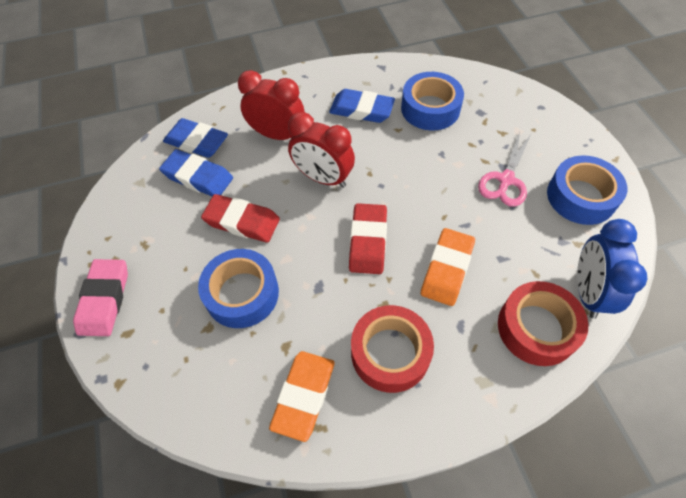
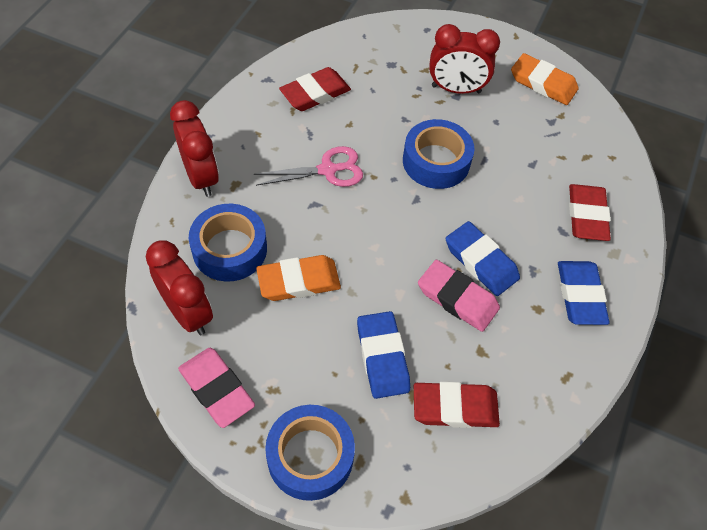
blue clock: [577,219,648,319] = 1 -> none = 0
pink eraser: [73,259,128,336] = 1 -> [178,348,255,428] [418,260,500,332] = 2
red clock: [238,70,304,140] [288,112,355,188] = 2 -> [146,241,213,335] [170,100,219,197] [429,24,500,94] = 3
red eraser: [201,194,280,243] [349,203,387,274] = 2 -> [279,67,351,111] [414,382,500,428] [569,184,611,241] = 3
red tape: [351,305,434,393] [498,281,588,366] = 2 -> none = 0

